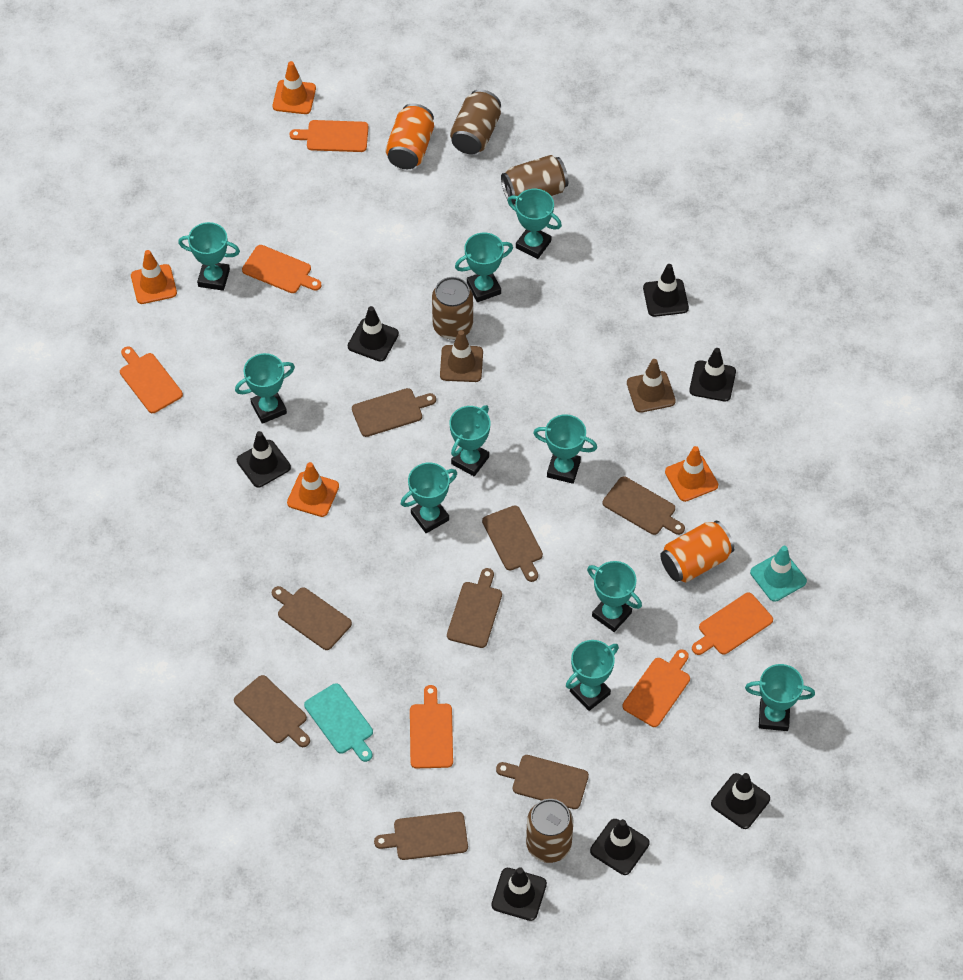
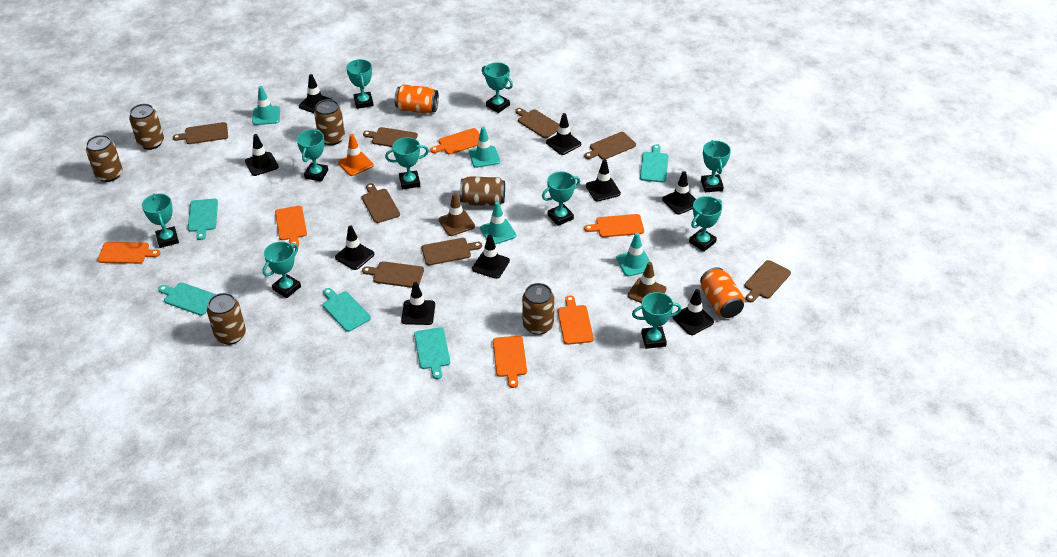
black traffic cone: [237,431,291,488] [348,306,399,362] [491,867,547,921] [590,819,650,875] [643,264,689,317] [689,348,736,402] [711,773,770,829] = 7 -> [245,134,279,176] [299,74,332,113] [335,225,374,270] [401,282,435,325] [472,234,510,279] [546,113,581,155] [586,159,621,202] [662,171,696,215] [673,289,714,335] = 9
brown can: [432,277,473,340] [450,89,501,154] [501,155,568,204] [526,799,573,863] = 4 -> [86,135,123,182] [129,104,164,150] [207,293,246,345] [314,99,345,145] [460,176,505,206] [522,283,554,335] = 6
orange traffic cone: [131,250,177,304] [273,61,316,114] [287,462,339,517] [665,446,718,502] = 4 -> [338,134,374,176] = 1
turquoise cutting board: [304,683,373,762] = 1 -> [158,282,216,315] [188,199,218,240] [323,288,371,332] [414,327,450,379] [640,144,669,182] = 5
turquoise traffic cone: [750,546,807,602] = 1 -> [252,86,280,125] [469,127,500,168] [480,202,516,245] [616,233,650,276] = 4

